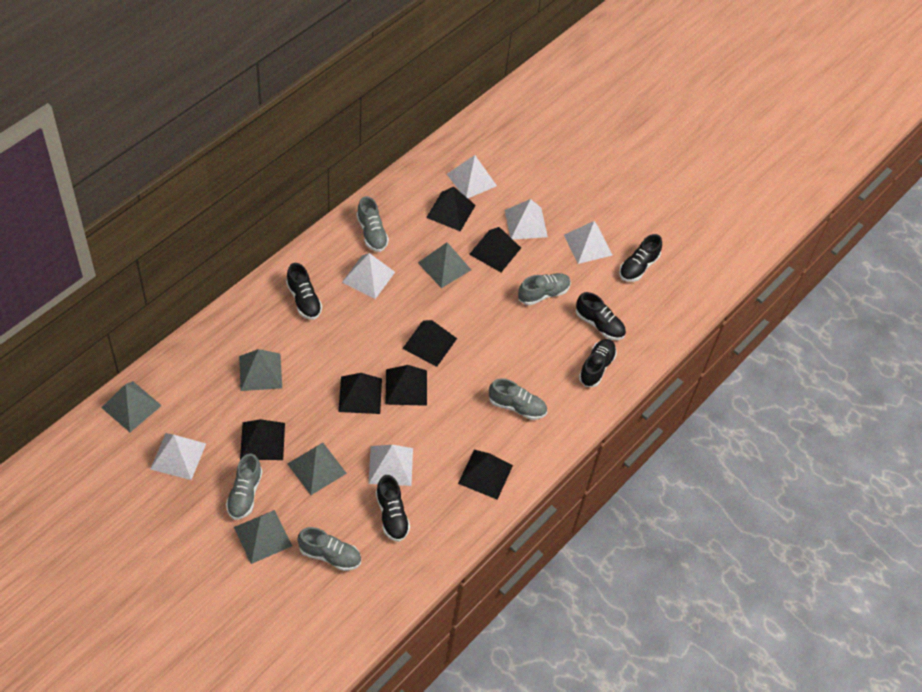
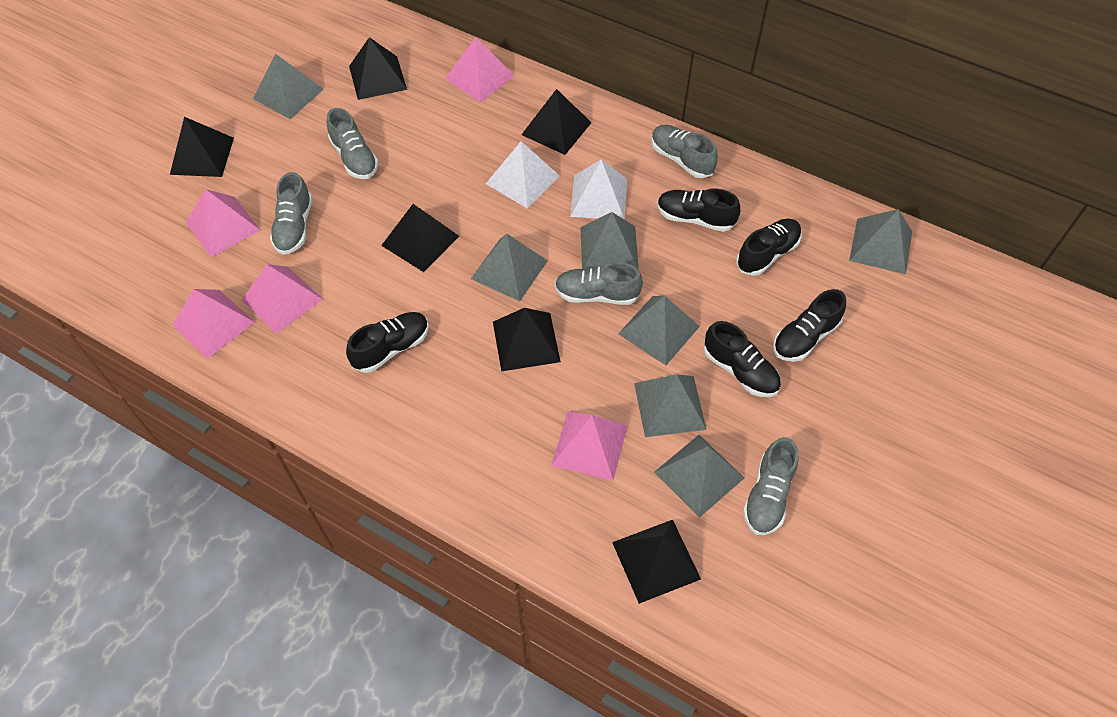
black pyramid: [240,419,285,460] [338,373,382,414] [385,365,427,406] [402,320,457,367] [426,187,476,231] [458,450,513,500] [469,227,521,272] = 7 -> [170,117,234,177] [349,37,407,100] [381,204,459,272] [493,308,561,372] [521,89,592,155] [612,520,701,604] = 6
grey pyramid: [101,381,162,432] [234,510,292,564] [239,349,282,391] [288,443,347,495] [418,242,471,288] = 5 -> [253,54,324,119] [471,234,547,301] [580,212,639,270] [618,296,700,365] [634,374,707,437] [654,435,744,518] [849,209,912,274] = 7
pink pyramid: none = 0 -> [172,289,255,359] [186,189,261,257] [242,264,323,334] [445,37,514,102] [551,411,628,481] = 5
white pyramid: [150,433,206,480] [342,253,395,299] [368,445,413,486] [447,155,497,198] [505,199,548,240] [564,221,612,264] = 6 -> [486,141,560,209] [570,159,627,220] = 2

